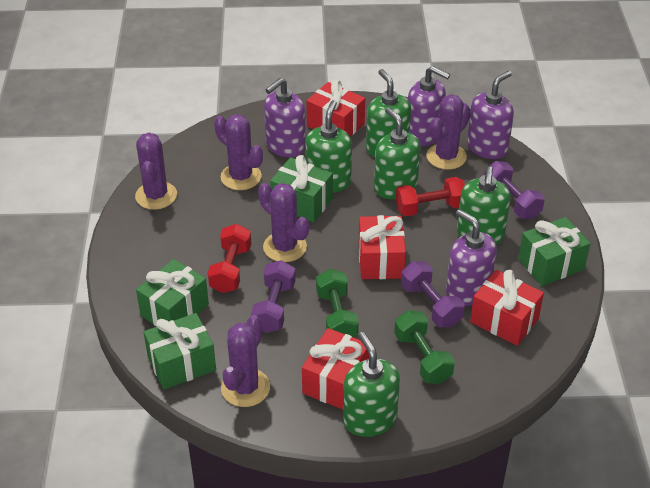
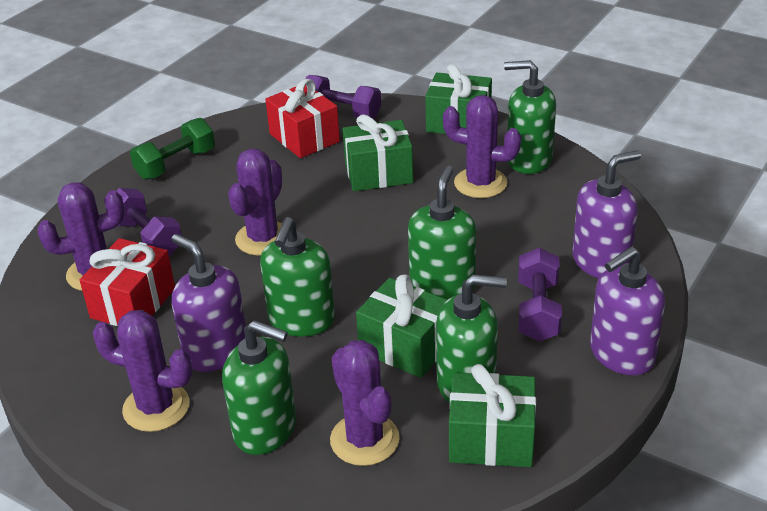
green dumbbell: [316,269,359,337] [394,310,455,384] = 2 -> [130,118,215,180] = 1
purple soap dispenser: [264,78,306,157] [408,66,450,146] [446,209,497,306] [467,71,514,159] = 4 -> [171,234,246,372] [572,150,641,278] [590,247,665,375] = 3
red dumbbell: [208,224,251,293] [396,177,465,216] = 2 -> none = 0
red gift: [302,328,369,409] [306,80,365,137] [359,215,406,279] [470,270,544,346] = 4 -> [80,238,175,326] [265,79,340,158] = 2

